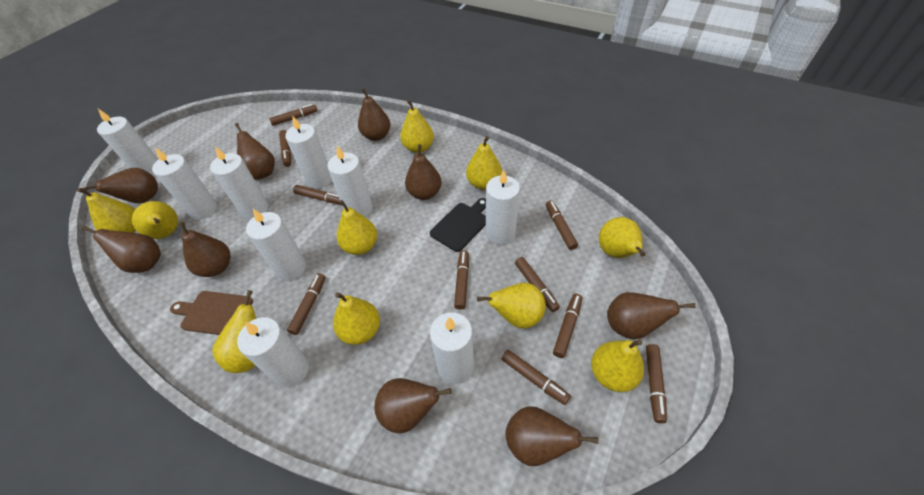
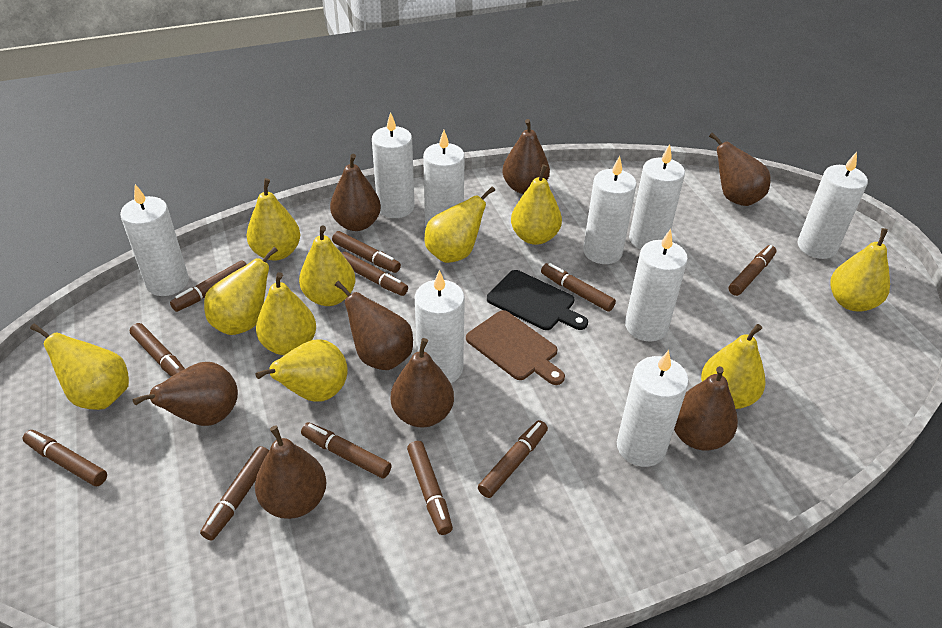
brown marker: [269,104,318,126] [279,130,291,167] [287,273,326,335] [293,185,341,205] [454,250,469,310] [502,350,571,405] [515,257,560,312] [546,201,578,250] [553,294,582,358] [646,344,667,423] = 10 -> [22,430,107,486] [130,323,185,377] [170,260,247,312] [200,446,269,540] [301,422,392,479] [332,231,401,273] [342,252,408,296] [407,441,453,535] [478,420,548,498] [541,263,616,312] [729,245,776,296] = 11
brown pear: [81,168,158,203] [81,226,161,273] [179,221,230,277] [235,123,275,180] [358,88,390,141] [374,378,452,434] [405,144,442,200] [506,406,598,466] [607,292,696,340] = 9 -> [133,362,238,426] [255,425,327,519] [330,154,381,231] [335,281,413,370] [391,338,454,428] [502,119,550,194] [674,366,738,451] [709,133,771,206] = 8

